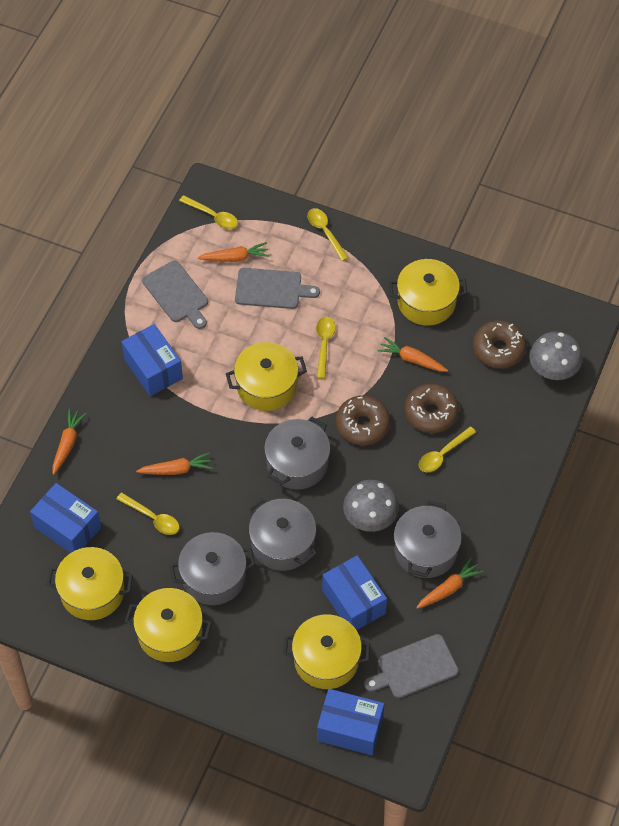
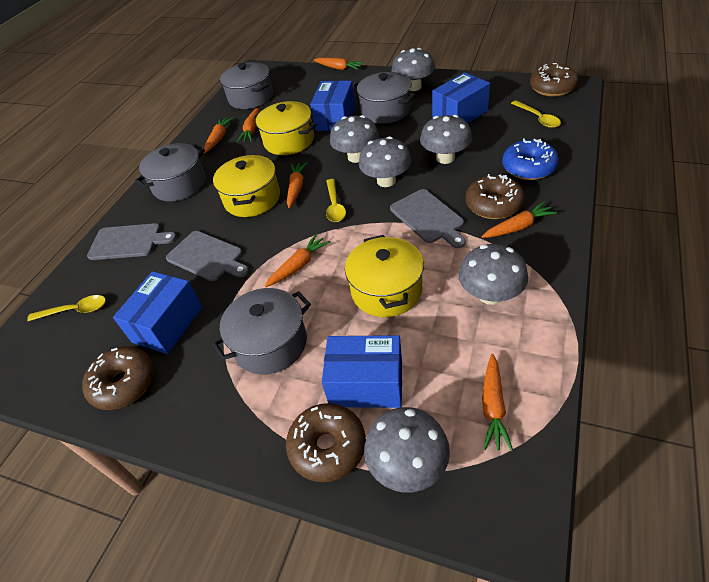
blue donut: none = 0 -> [502,139,559,180] = 1
brown donut: [336,395,390,445] [404,384,459,433] [473,320,526,368] = 3 -> [82,346,154,410] [286,403,366,482] [466,174,525,219] [530,63,579,97] = 4
grey mushroom: [343,480,399,532] [529,331,583,380] = 2 -> [330,115,379,163] [359,136,412,187] [364,407,450,492] [392,48,435,91] [420,115,472,164] [459,244,528,305] = 6
orange carrot: [52,409,87,475] [136,452,213,475] [198,242,269,262] [378,337,448,372] [416,558,483,609] = 5 -> [204,117,234,153] [237,107,260,142] [265,234,330,287] [287,162,307,208] [314,58,364,70] [482,202,557,238] [482,354,513,451] = 7
yellow pot: [47,547,133,620] [125,588,212,662] [226,342,307,411] [283,614,370,689] [389,259,467,326] = 5 -> [213,154,280,217] [254,101,317,155] [345,235,424,317] = 3
yellow spoon: [116,493,179,535] [179,195,238,229] [307,208,349,261] [316,317,336,379] [419,426,476,472] = 5 -> [27,295,106,321] [326,179,346,222] [511,100,561,128] = 3

